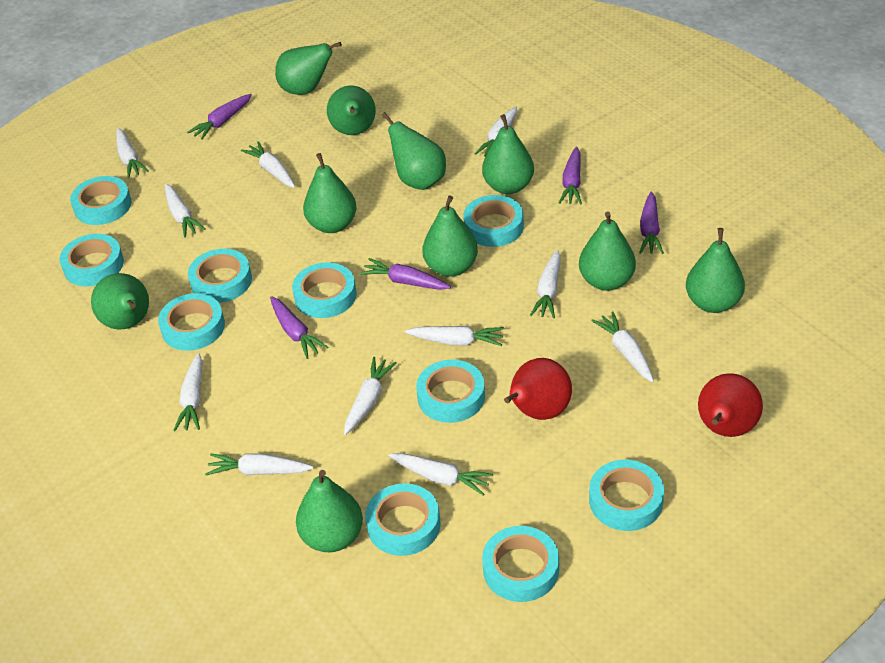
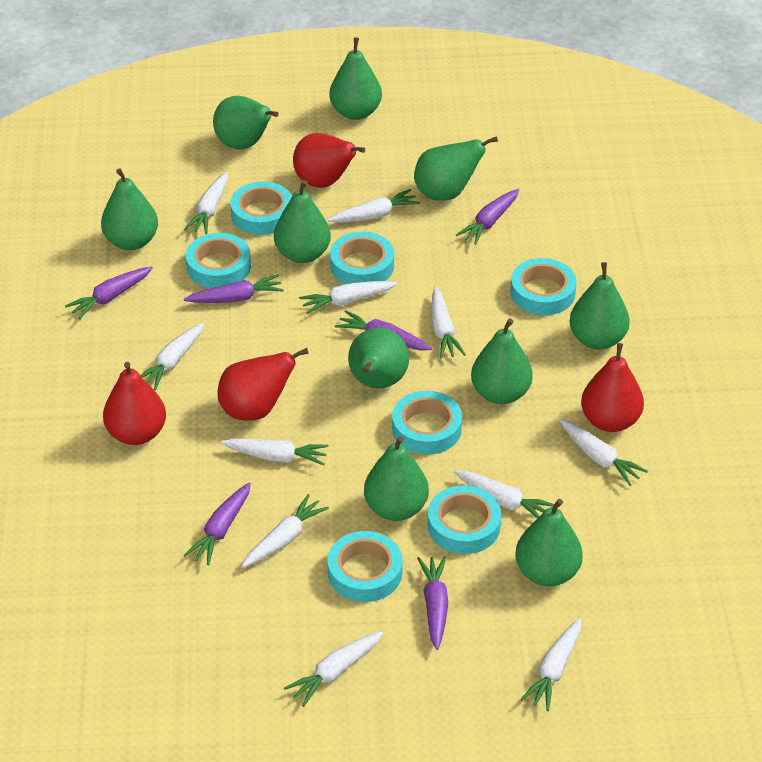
purple carrot: [187,94,252,140] [270,296,328,359] [360,258,451,290] [559,147,582,205] [639,191,664,254] = 5 -> [65,266,153,319] [184,274,284,303] [184,483,251,565] [335,310,432,351] [417,556,448,650] [456,189,519,245] = 6
red pear: [504,358,572,420] [698,373,763,437] = 2 -> [103,362,166,445] [218,348,309,421] [293,133,365,188] [581,343,644,432] = 4
turquoise tape: [59,234,124,286] [70,176,131,225] [158,293,225,351] [188,249,252,303] [292,262,357,318] [365,483,441,556] [416,360,485,423] [463,195,524,247] [482,526,559,602] [589,460,664,531] = 10 -> [186,233,251,288] [230,182,292,235] [327,531,403,602] [330,232,394,284] [392,391,462,454] [427,485,501,554] [510,258,577,315] = 7

